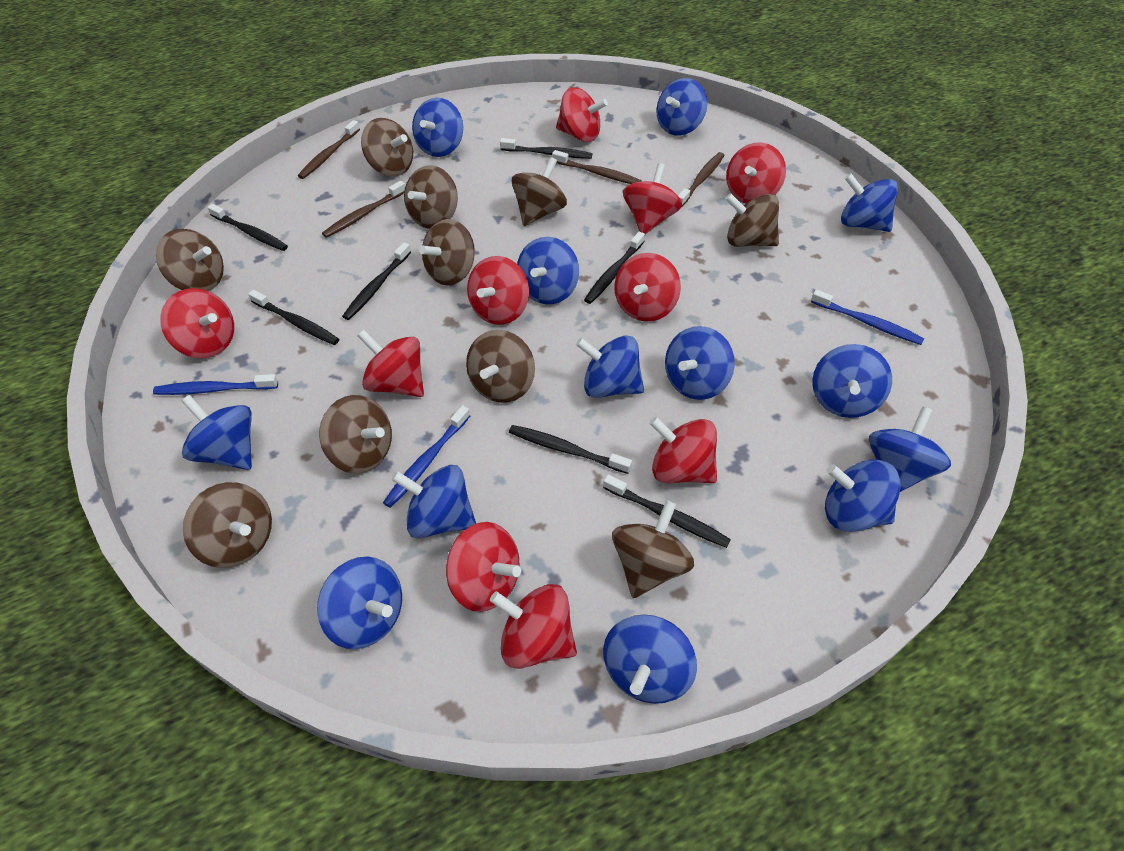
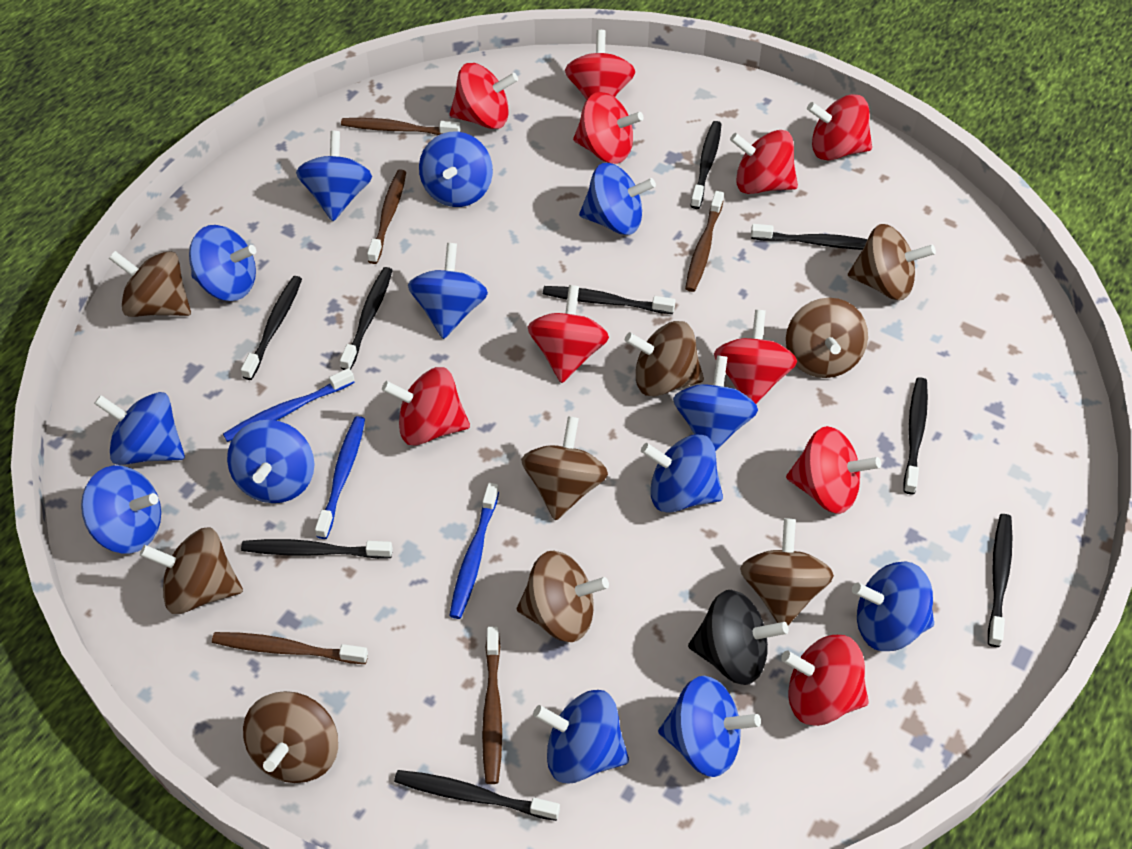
black spinning top: none = 0 -> [688,590,789,685] = 1
black toothbrush: [207,204,288,251] [248,290,339,345] [342,242,411,320] [500,138,592,159] [509,425,632,474] [584,231,645,304] [603,475,731,548] = 7 -> [241,276,302,380] [241,539,393,559] [340,267,393,370] [394,770,560,821] [543,286,676,314] [690,121,721,209] [751,224,867,250] [904,377,928,494] [988,514,1013,647] = 9
brown spinning top: [156,229,224,291] [183,482,272,568] [319,395,392,474] [361,118,413,176] [404,165,458,229] [419,219,475,286] [466,330,535,403] [511,157,567,226] [612,500,694,598] [725,193,779,247] = 10 -> [109,251,191,317] [140,527,243,614] [243,691,338,783] [517,550,609,642] [521,416,608,520] [625,321,704,396] [740,518,834,625] [786,298,868,378] [848,224,936,300] = 9
brown toothbrush: [298,120,360,179] [322,181,405,238] [552,150,642,184] [678,152,725,206] = 4 -> [212,632,368,664] [341,118,461,135] [367,169,406,264] [482,627,502,784] [685,191,724,292] = 5

